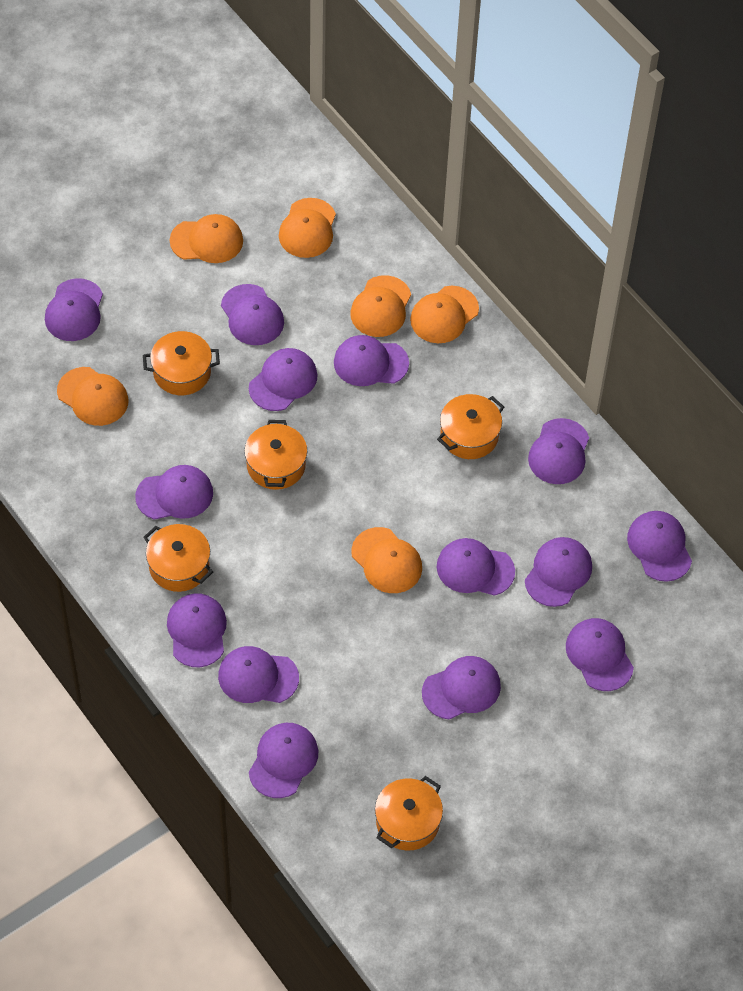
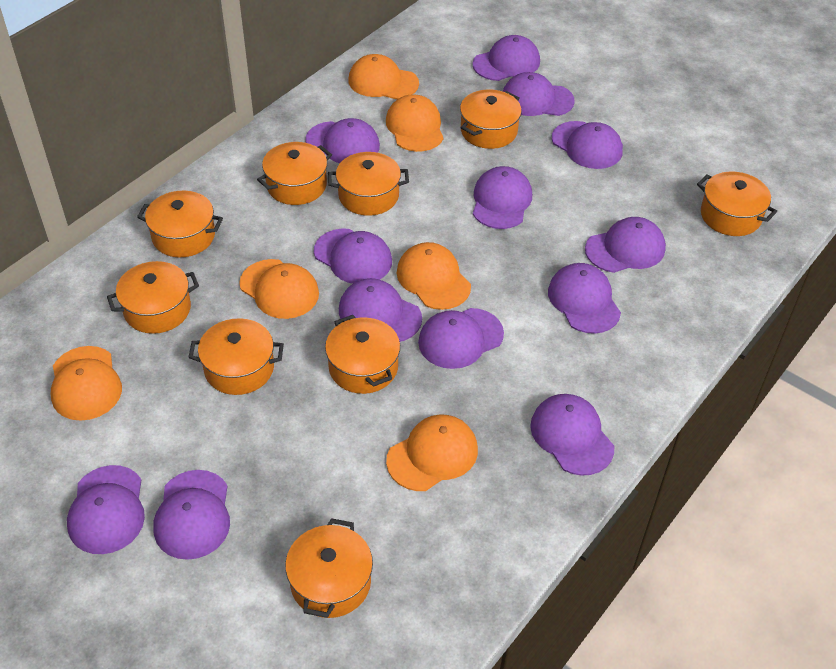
orange pot: [143,331,220,395] [143,524,213,592] [244,420,307,490] [375,776,443,851] [437,394,504,459] = 5 -> [107,261,199,334] [137,191,223,257] [188,318,284,395] [257,142,332,205] [285,518,373,618] [325,315,400,394] [328,152,409,216] [460,90,522,149] [697,172,777,236] = 9
purple cap: [45,278,103,341] [135,465,213,520] [167,593,227,667] [218,646,299,703] [221,284,284,345] [249,348,317,411] [249,723,318,798] [334,335,409,386] [422,656,501,719] [437,538,515,596] [525,537,592,607] [528,418,589,484] [566,618,634,691] [627,511,692,582] = 14 -> [67,465,145,554] [153,470,230,560] [305,118,380,163] [314,229,392,284] [339,278,422,342] [418,308,504,369] [472,35,540,81] [473,166,532,229] [503,72,575,116] [530,394,614,476] [548,263,621,334] [552,121,623,169] [585,217,666,273] = 13

